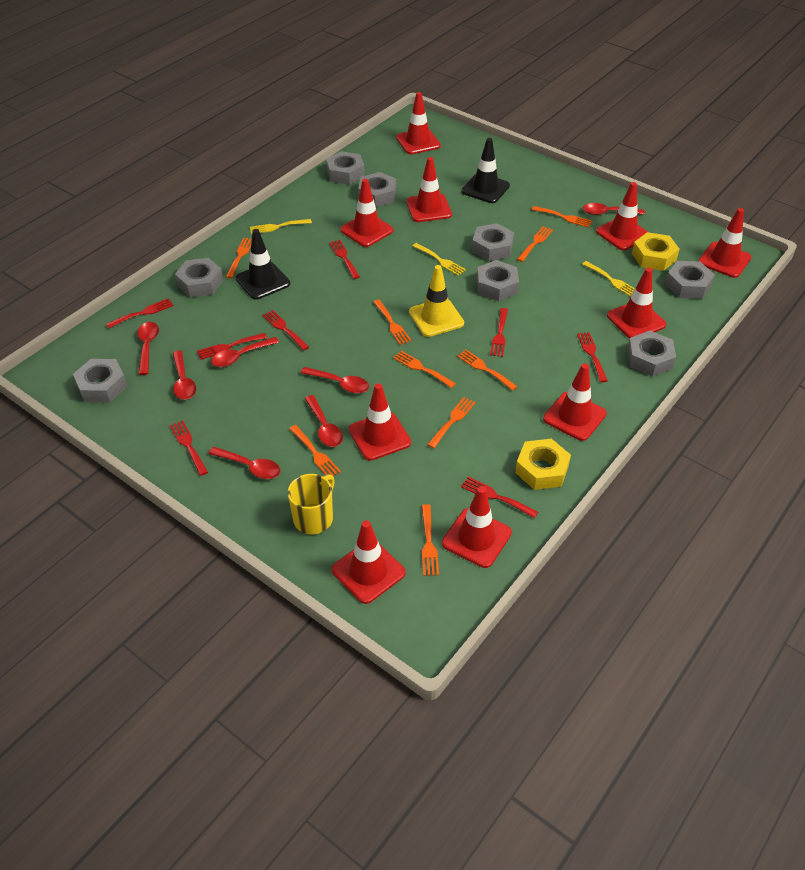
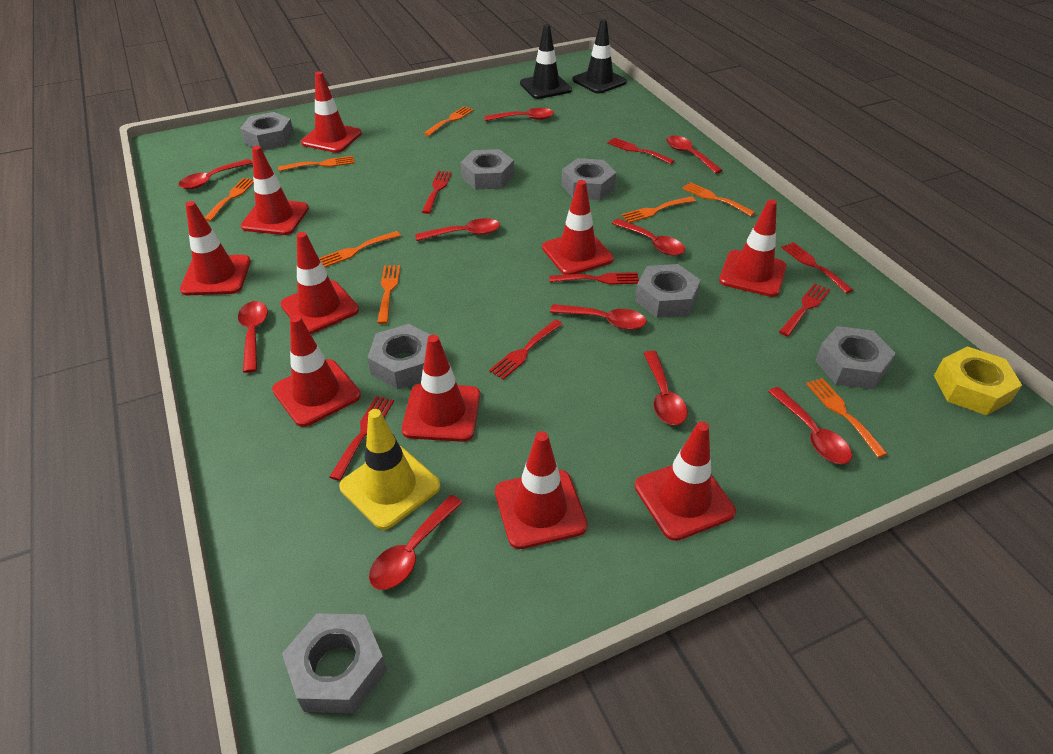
grey nut: [73,359,128,402] [175,258,223,297] [326,151,365,185] [358,172,396,207] [472,223,514,261] [476,260,519,301] [627,331,676,377] [665,261,715,299] = 8 -> [240,112,294,151] [282,613,387,713] [367,324,431,389] [461,149,514,190] [561,158,616,200] [635,264,701,318] [815,326,896,389] = 7
orange fork: [226,238,252,278] [289,425,341,476] [373,299,411,345] [393,351,456,388] [422,504,439,576] [427,397,476,448] [457,350,518,391] [517,226,553,262] [532,206,592,228] = 9 -> [205,178,254,221] [278,156,355,171] [319,231,401,268] [377,265,400,324] [424,106,474,136] [621,196,696,223] [682,182,755,216] [806,378,888,458] = 8
red fork: [106,298,174,328] [170,420,208,476] [197,333,267,360] [262,310,309,351] [329,240,360,279] [461,477,538,518] [490,308,508,357] [577,332,608,382] = 8 -> [330,396,394,481] [422,171,452,214] [489,319,563,380] [549,272,639,284] [607,137,675,164] [779,283,830,336] [781,242,853,293] = 7
red spoon: [137,322,159,375] [173,351,196,400] [209,447,281,479] [211,337,279,367] [301,367,369,393] [305,395,343,447] [583,203,645,215] = 7 -> [179,159,253,189] [238,301,268,373] [369,495,463,590] [415,218,500,241] [485,108,554,121] [550,304,646,330] [612,219,685,256] [644,351,688,425] [666,135,723,174] [768,387,852,464] = 10
yellow fork: [250,219,312,234] [413,243,466,276] [582,261,635,297] = 3 -> none = 0
yellow mug: [288,474,335,534] = 1 -> none = 0
yellow nut: [515,439,571,490] [632,232,680,271] = 2 -> [934,346,1022,415] = 1

